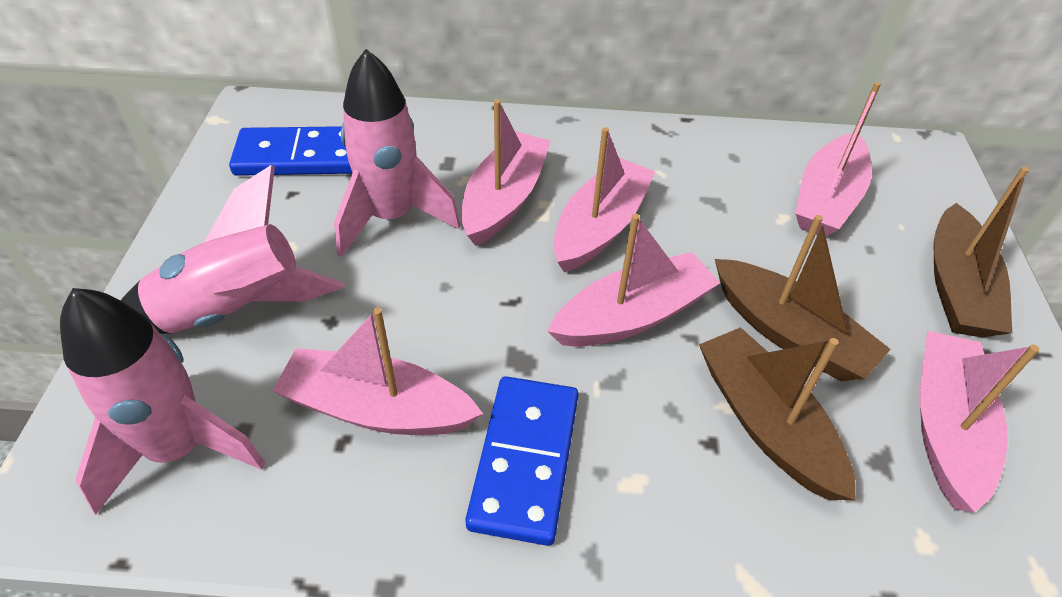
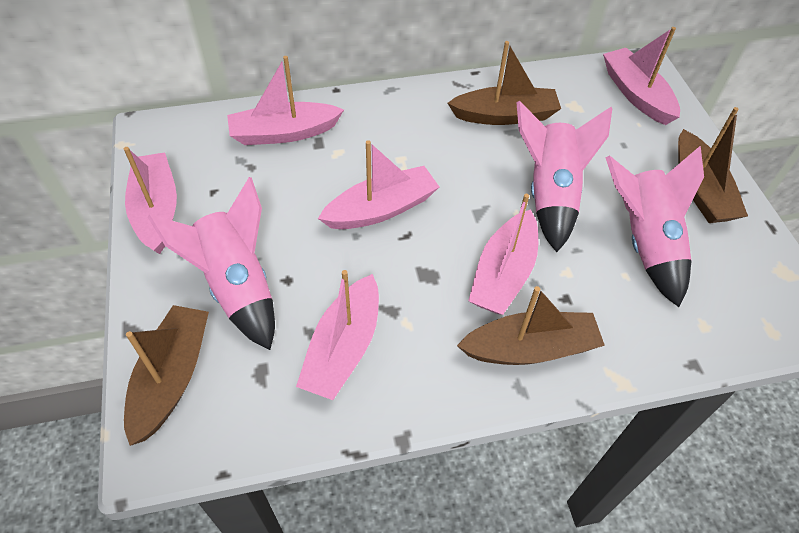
blue domino: [229,126,352,176] [465,376,579,546] = 2 -> none = 0
brown boat: [699,327,856,501] [715,215,891,381] [934,167,1029,337] = 3 -> [124,305,209,446] [448,41,561,125] [457,286,605,365] [678,107,748,223] = 4

